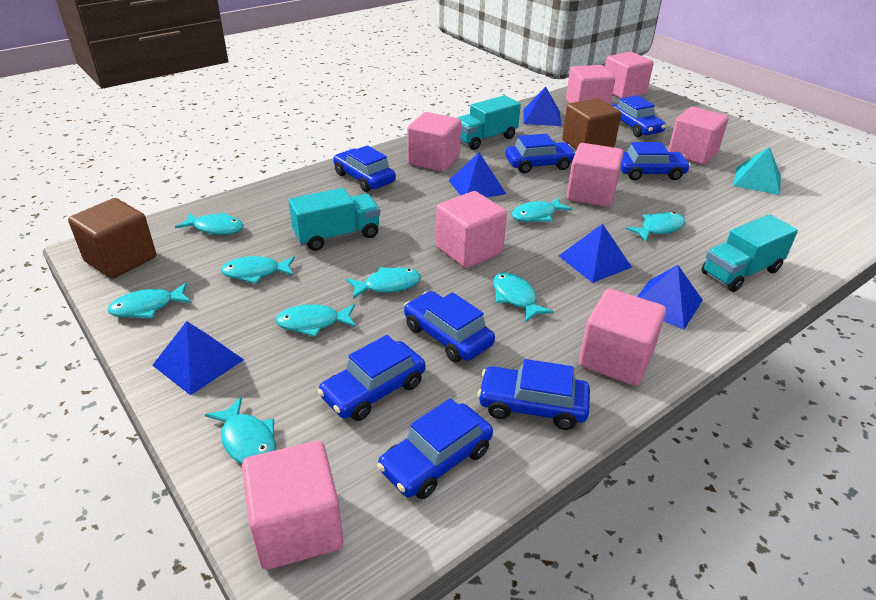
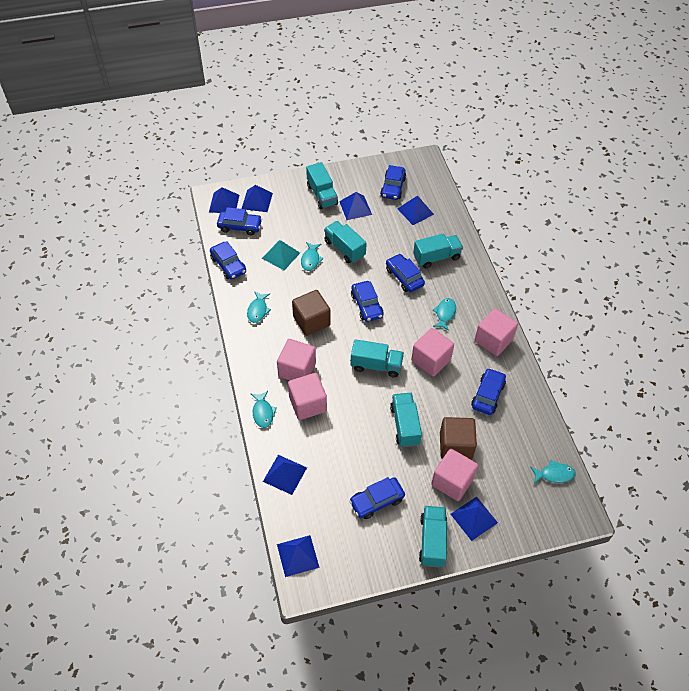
blue car: [318,335,425,421] [333,145,396,192] [377,398,493,499] [404,291,495,362] [478,359,590,430] [505,134,576,173] [612,95,666,137] [620,142,691,180] = 8 -> [210,241,246,280] [217,207,262,235] [349,477,405,519] [351,281,384,322] [380,165,406,200] [386,254,425,292] [471,368,506,415] = 7
blue pyramid: [152,321,244,395] [448,152,506,198] [524,87,561,126] [559,224,632,283] [637,265,703,329] = 5 -> [209,187,239,213] [242,185,273,212] [263,455,307,495] [277,535,319,577] [339,192,372,220] [397,195,434,225] [451,497,498,541] = 7
pink cube: [242,441,343,570] [407,112,461,172] [436,191,507,268] [566,65,615,105] [567,143,623,207] [579,288,666,386] [605,52,654,98] [668,106,729,165] = 8 -> [277,339,316,380] [288,373,327,420] [411,328,454,377] [431,449,478,501] [475,308,518,356] = 5
turquoise fish: [108,283,192,318] [175,212,244,235] [205,397,276,464] [221,256,295,284] [276,304,356,337] [346,267,421,299] [493,272,554,322] [512,197,572,222] [626,212,685,242] = 9 -> [247,291,271,323] [251,391,277,428] [301,242,324,271] [433,298,456,331] [530,460,576,484] = 5
turquoise truck: [288,188,380,251] [457,95,521,150] [701,215,798,292] = 3 -> [306,162,338,209] [324,221,367,263] [351,339,404,378] [390,393,422,447] [413,233,463,268] [419,506,447,568] = 6

